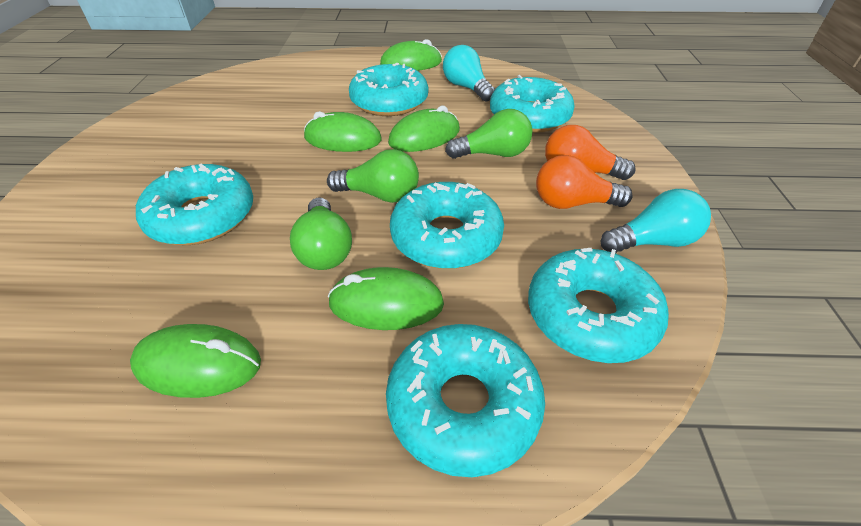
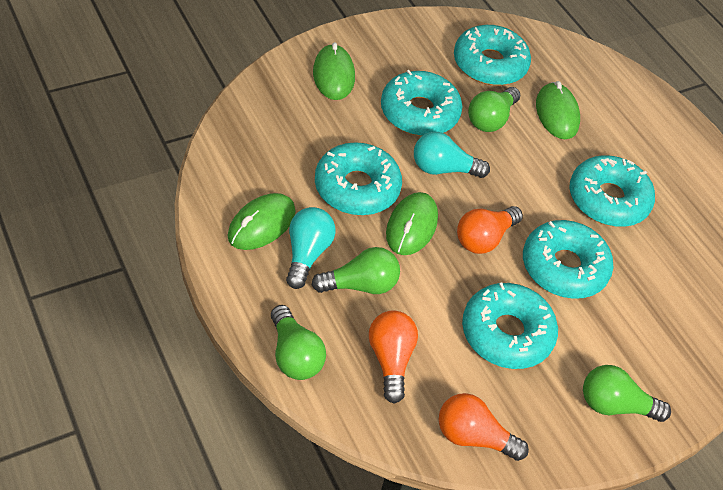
green light bulb: [290,198,352,270] [327,149,419,203] [445,109,532,159] = 3 -> [271,305,326,380] [312,247,400,294] [468,87,520,132] [583,365,671,422] = 4
green mouse: [130,324,261,398] [304,111,382,152] [328,267,444,330] [380,39,442,71] [388,106,460,152] = 5 -> [227,193,296,250] [313,42,355,100] [386,192,438,255] [536,81,580,139] = 4
orange light bulb: [536,155,633,209] [545,125,636,180] = 2 -> [369,310,418,404] [439,393,529,461] [457,206,523,254] = 3

